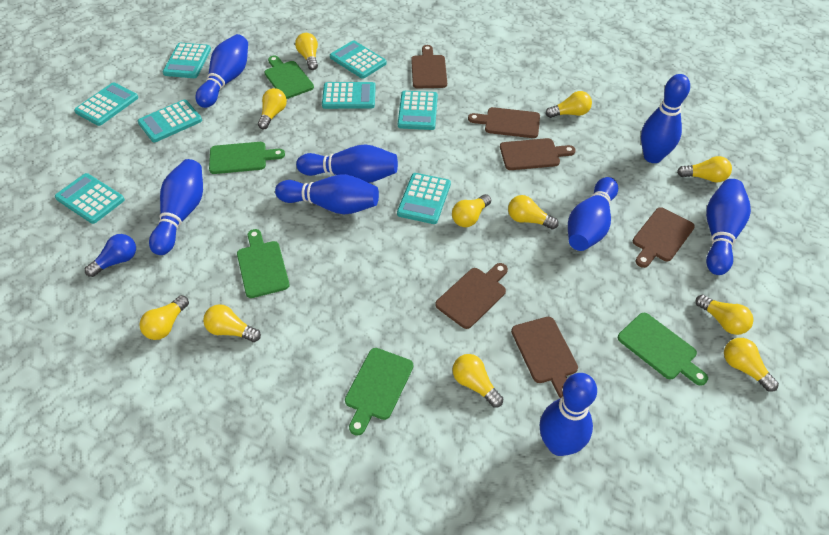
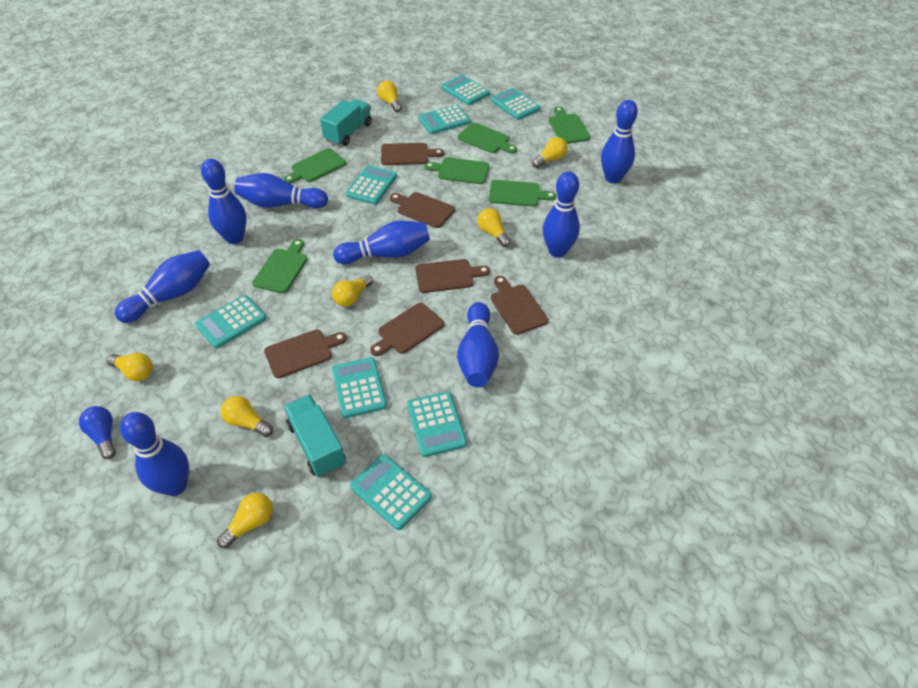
green cutting board: [209,142,285,174] [237,229,290,298] [264,56,314,99] [345,348,413,436] [618,313,708,386] = 5 -> [252,239,308,293] [284,148,346,184] [424,157,489,184] [458,123,517,153] [489,180,556,207] [549,106,590,144] = 6
turquoise truck: none = 0 -> [284,395,346,477] [320,99,372,146] = 2
yellow light bulb: [139,295,189,340] [203,304,261,342] [258,88,287,129] [295,33,318,70] [452,194,491,227] [453,354,503,408] [508,195,559,229] [546,91,592,118] [677,156,732,183] [696,295,754,335] [724,338,779,392] = 11 -> [107,353,153,381] [217,493,273,548] [221,396,273,437] [332,275,373,307] [377,81,402,112] [477,208,511,247] [532,137,568,168] = 7

